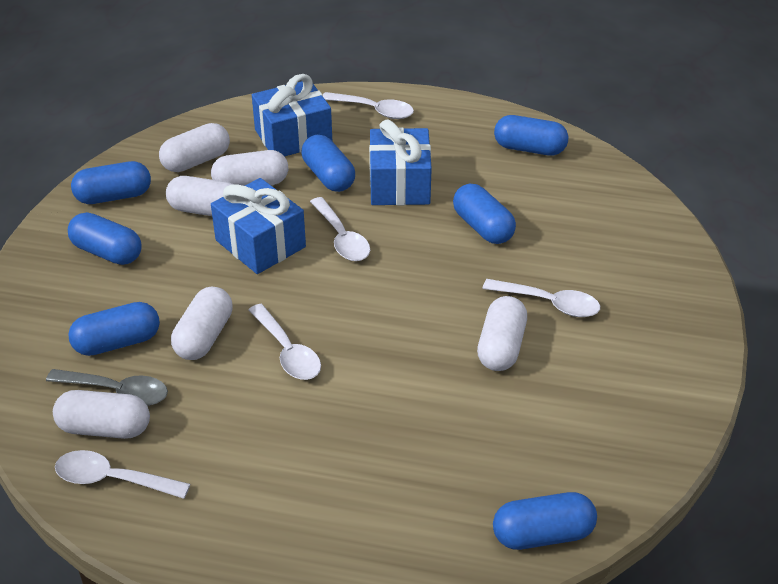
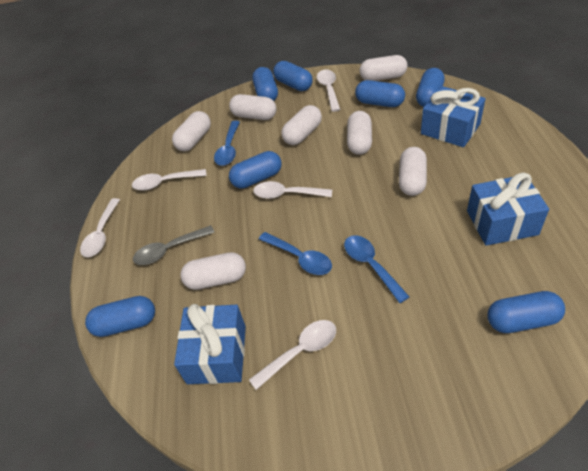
blue spoon: none = 0 -> [214,121,240,166] [259,232,332,275] [344,235,409,303] = 3
white capsule: [53,390,150,439] [159,123,230,172] [166,176,232,216] [171,286,233,360] [211,150,288,186] [477,296,527,371] = 6 -> [172,111,211,151] [180,252,246,290] [229,94,277,120] [281,105,322,145] [347,111,372,155] [360,55,408,81] [399,147,427,196] = 7

